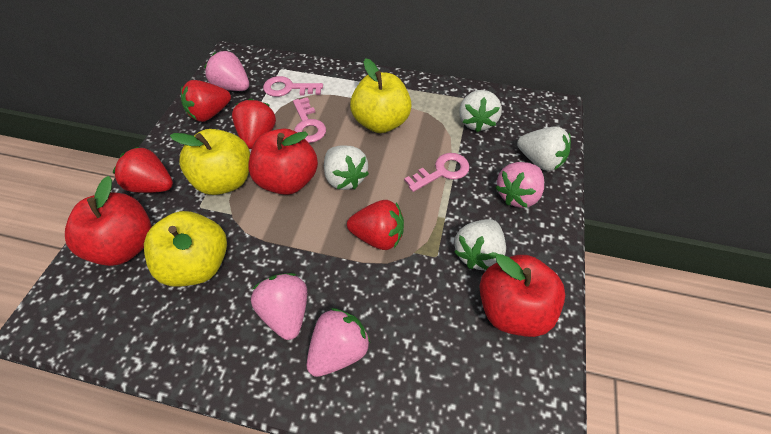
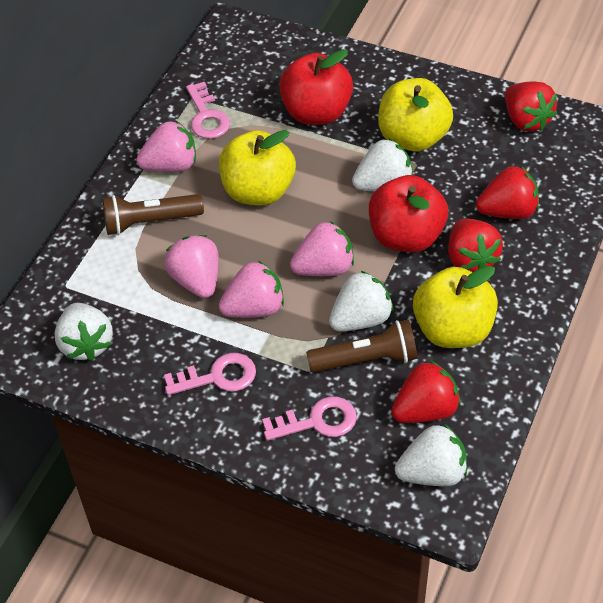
brown flashlight: none = 0 -> [102,194,204,235] [306,320,417,373] = 2
red apple: [65,176,152,266] [248,129,318,195] [479,254,565,337] = 3 -> [279,49,353,125] [369,175,448,252] = 2

